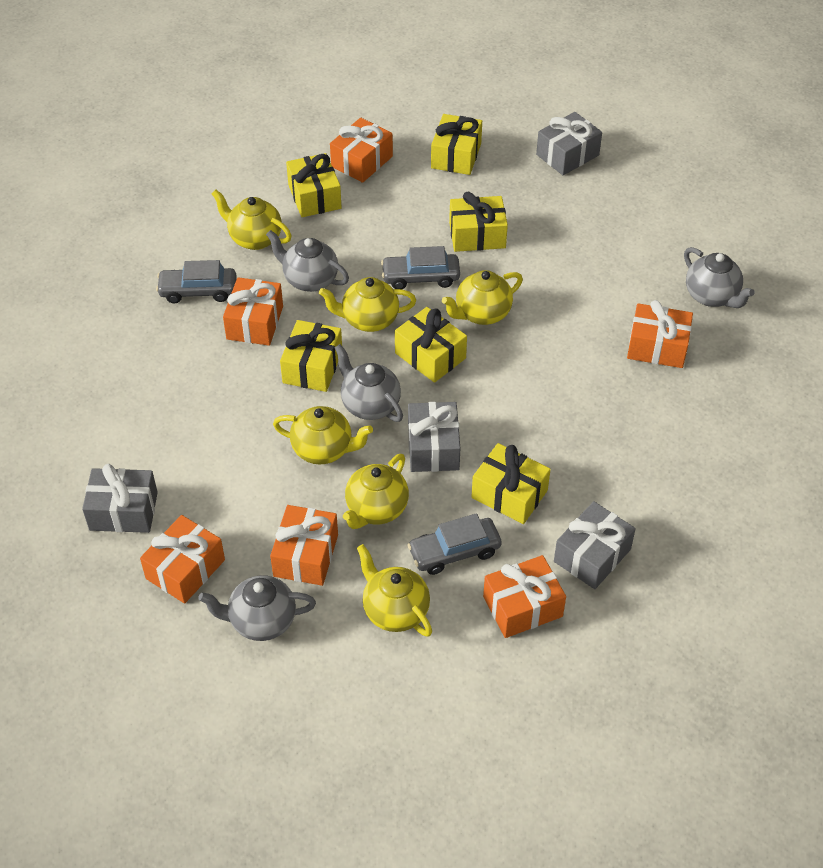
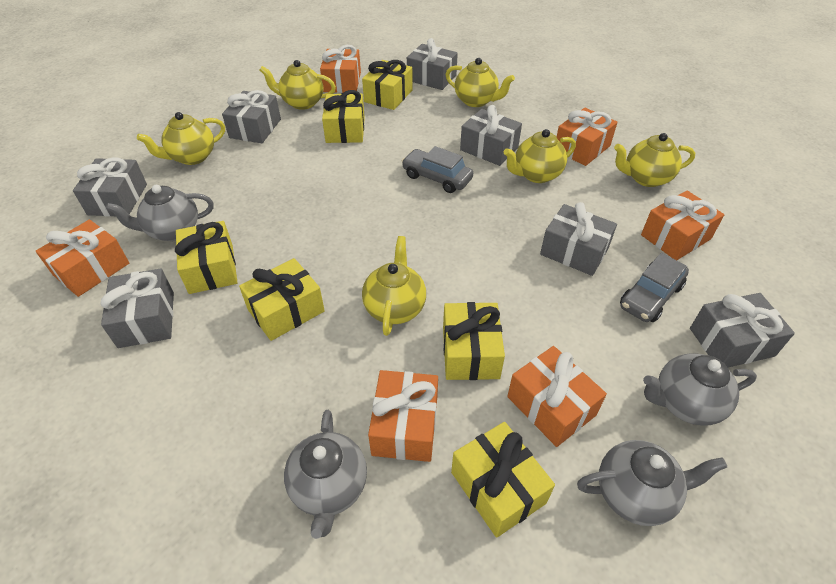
grey car: [156,260,237,303] [381,246,460,289] [408,513,502,575] = 3 -> [402,146,473,193] [620,253,689,322] = 2
grey gift: [82,464,158,533] [408,402,460,472] [536,112,602,175] [554,501,636,589] = 4 -> [73,157,147,217] [100,269,174,348] [222,90,281,143] [407,38,458,90] [460,105,522,166] [540,202,617,276] [690,293,795,367] = 7

